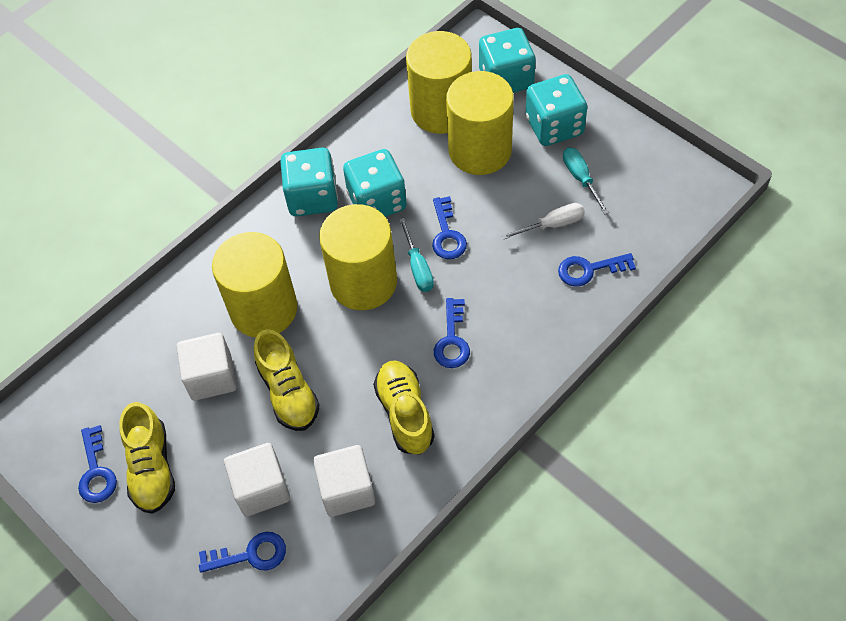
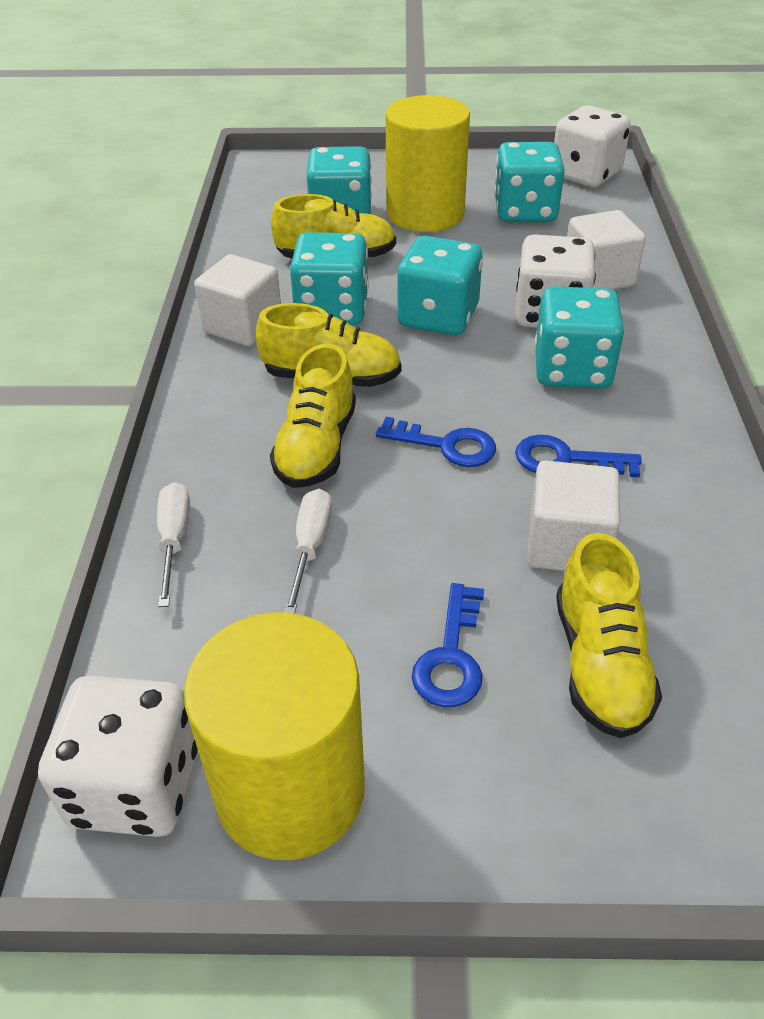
blue key: [78,425,117,503] [199,532,286,573] [432,196,467,259] [434,298,470,368] [558,253,636,287] = 5 -> [376,417,496,467] [412,583,484,707] [515,435,642,477] = 3
turquoise dice: [280,148,338,216] [343,149,407,217] [479,28,536,93] [526,74,587,146] = 4 -> [290,232,369,325] [307,146,372,214] [397,236,483,336] [494,142,564,222] [535,286,624,389] = 5
turquoise screwdriver: [399,218,434,292] [563,148,610,215] = 2 -> none = 0
white dice: none = 0 -> [38,676,198,837] [515,234,596,328] [554,105,631,187] = 3
white screwdriver: [501,203,585,240] = 1 -> [157,482,190,607] [284,489,332,614] = 2
yellow cylinder: [212,232,297,338] [319,204,397,310] [406,31,472,134] [446,71,514,175] = 4 -> [184,613,365,860] [386,95,470,232] = 2
yellow shoe: [119,402,175,514] [254,329,320,431] [373,361,435,454] = 3 -> [256,303,401,387] [270,344,356,488] [271,194,396,259] [556,533,662,738] = 4

